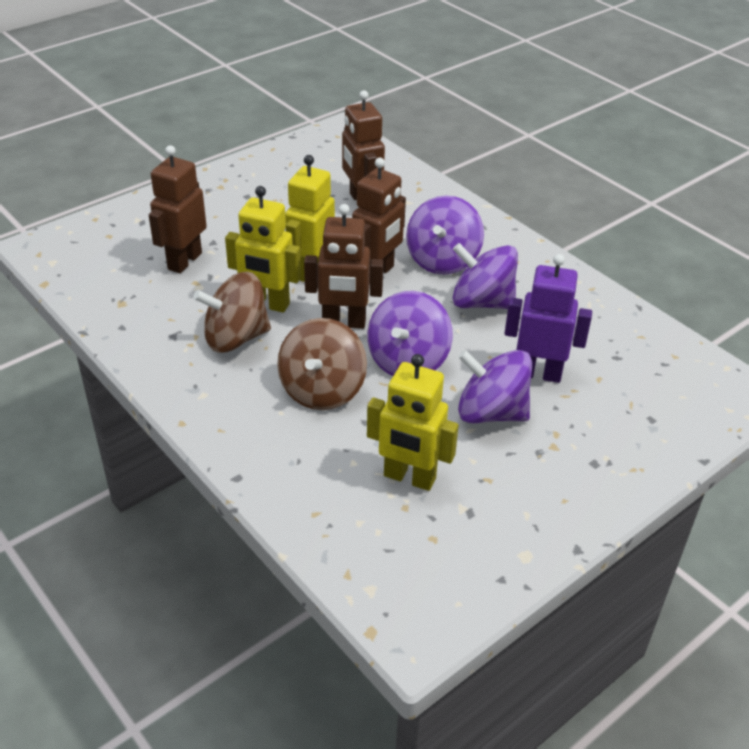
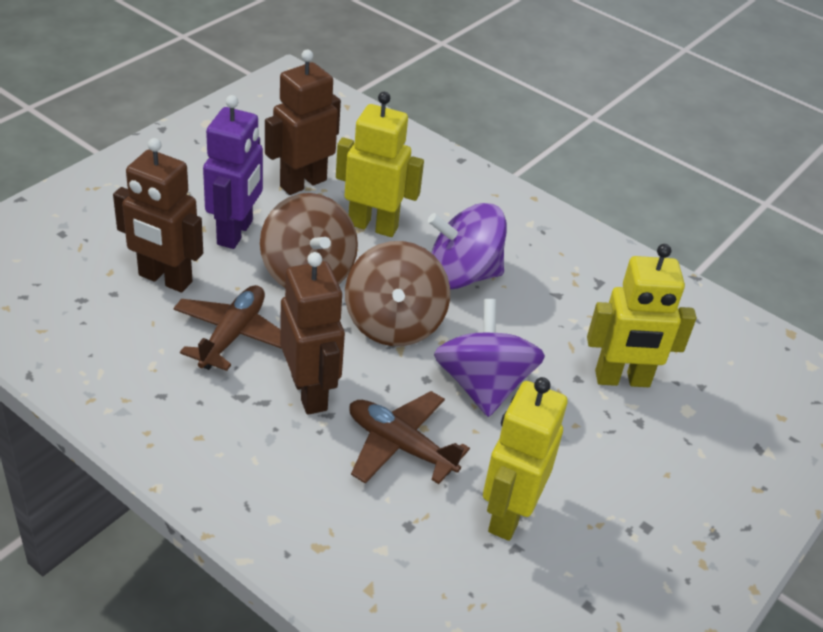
brown plane: none = 0 -> [173,285,282,371] [349,391,470,484] = 2
brown robot: [149,145,207,273] [304,204,383,329] [342,90,385,200] [352,158,406,273] = 4 -> [113,138,203,293] [265,50,341,195] [280,252,345,415] = 3
purple spinning top: [367,291,453,376] [406,196,484,275] [452,243,518,309] [458,350,532,423] = 4 -> [428,203,507,289] [434,299,545,417] = 2

